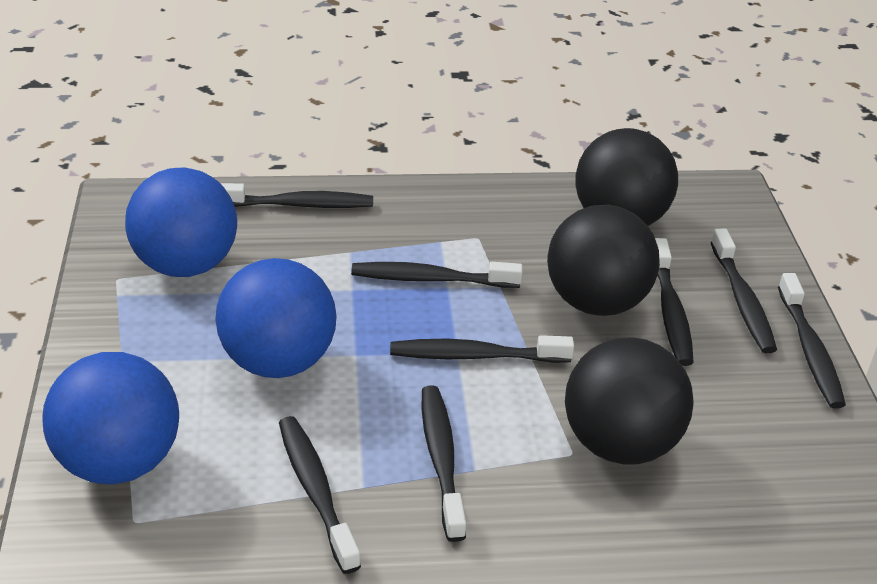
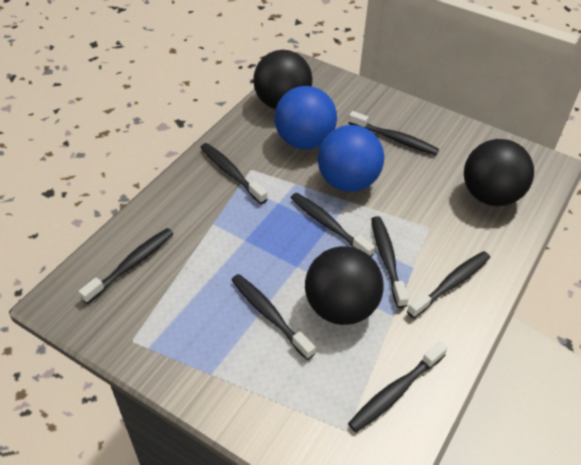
blue ball: [42,352,179,484] [125,167,237,277] [215,258,337,378] = 3 -> [274,86,337,150] [318,125,384,192] = 2

